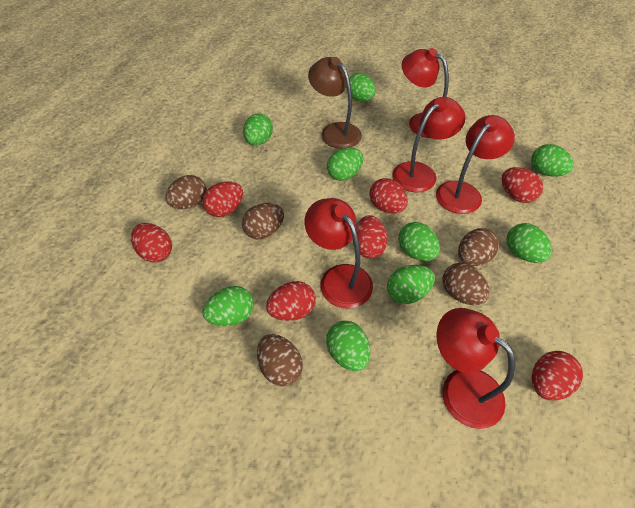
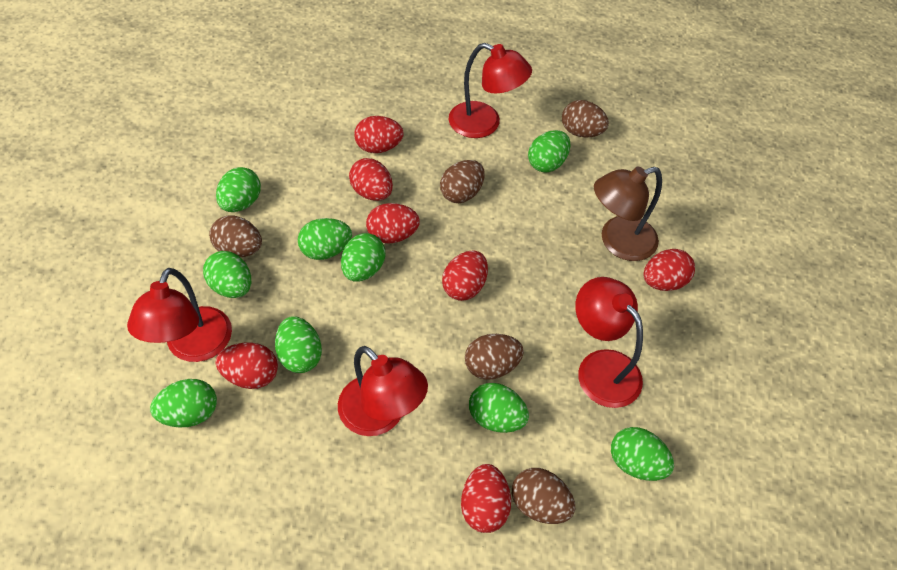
red lamp: [305,198,373,308] [392,97,465,193] [402,48,449,138] [436,115,515,214] [436,308,515,429] = 5 -> [127,268,232,362] [338,346,428,436] [449,43,532,138] [575,277,643,408] = 4

